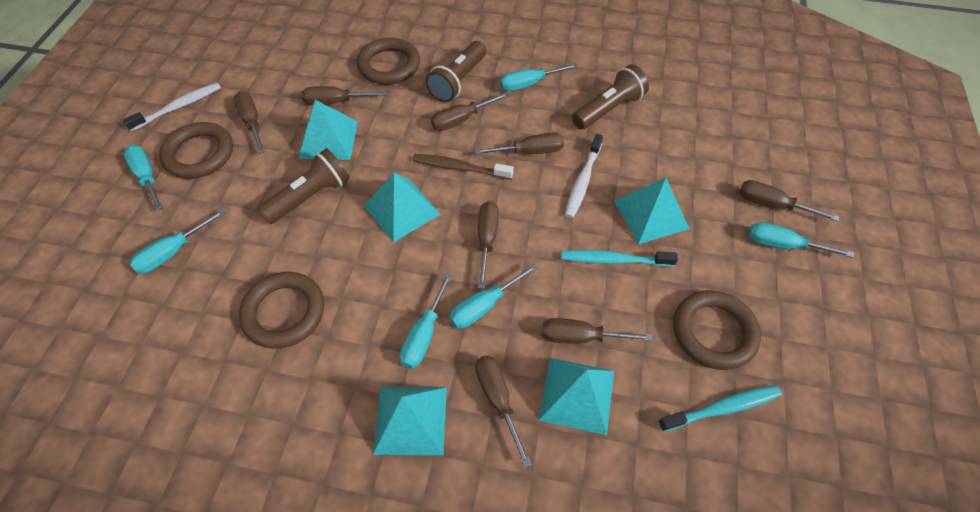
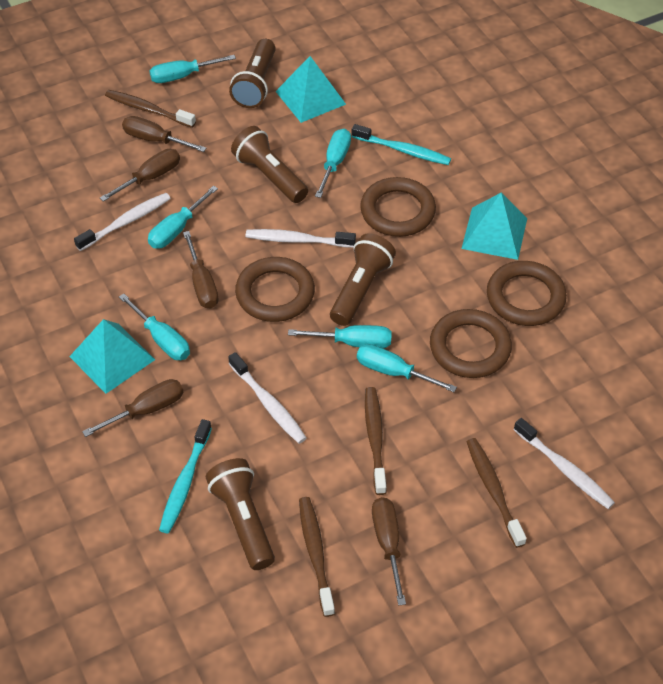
brown flashlight: [257,148,349,224] [426,41,486,102] [572,65,649,129] = 3 -> [205,458,275,570] [229,39,276,108] [231,126,308,203] [330,233,396,326] = 4
brown screwdriver: [234,91,265,154] [301,86,387,105] [431,92,509,131] [475,132,564,155] [475,355,532,468] [478,201,499,289] [542,318,652,344] [739,180,839,222] = 8 -> [82,379,183,437] [100,149,180,202] [122,116,206,152] [183,231,219,309] [372,497,406,606] = 5
brown toothbrush: [412,154,514,180] = 1 -> [105,90,196,128] [299,497,335,617] [365,387,387,495] [466,438,527,548] = 4
turquoise pyramid: [298,100,358,160] [364,173,440,242] [373,387,447,455] [539,358,614,435] [614,178,689,244] = 5 -> [69,319,155,394] [275,56,346,123] [461,193,527,260] = 3
white toothbrush: [123,83,221,132] [565,134,603,218] = 2 -> [74,193,171,251] [228,352,307,444] [246,229,356,248] [514,418,615,509] = 4

